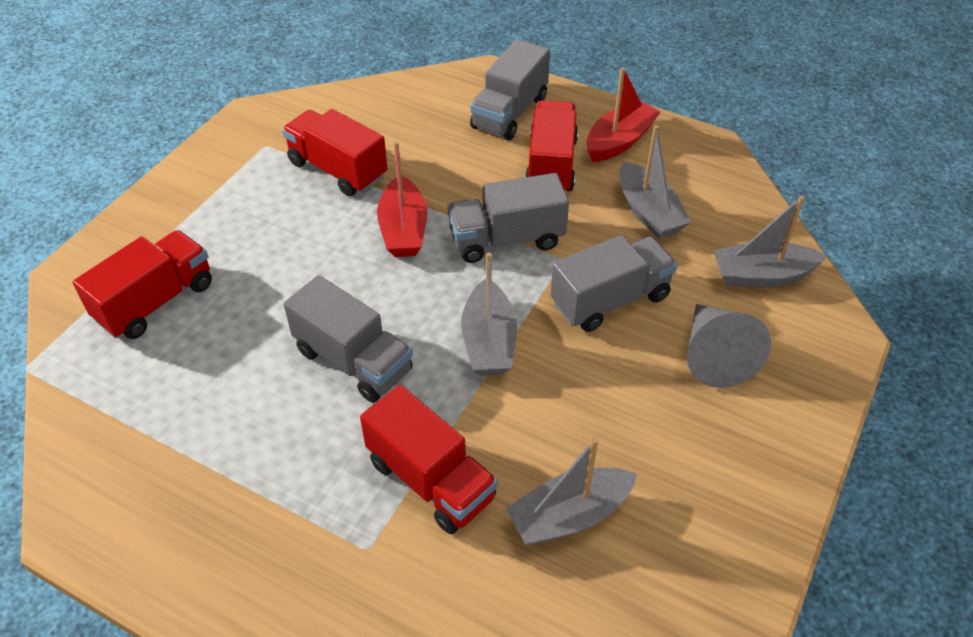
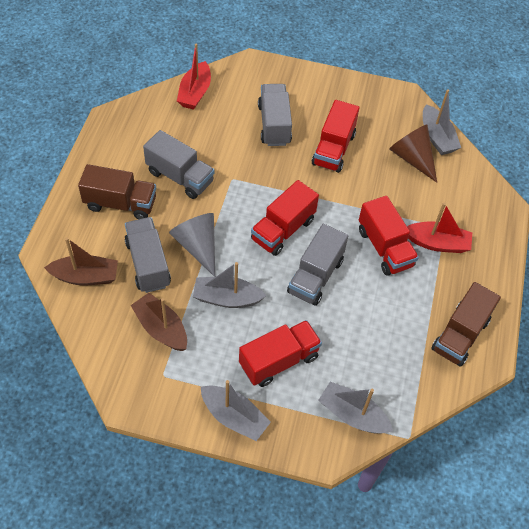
brown boat: none = 0 -> [44,238,118,285] [130,293,187,351] = 2
brown cone: none = 0 -> [389,124,437,183] = 1
brown truck: none = 0 -> [78,164,156,219] [431,282,501,367] = 2

